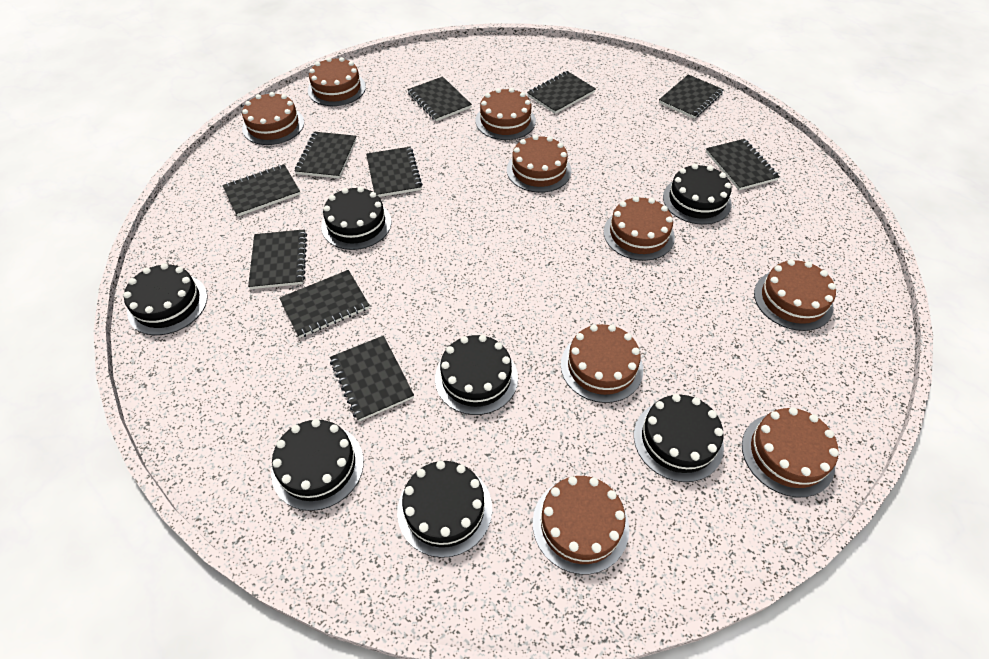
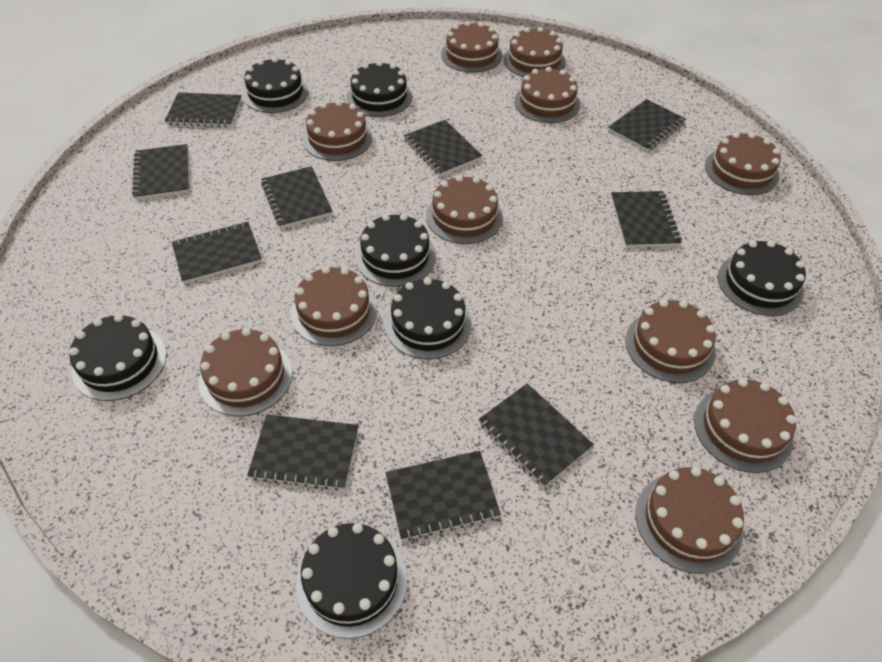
brown cake: [242,92,304,145] [308,57,366,106] [475,88,536,140] [507,135,571,193] [533,476,629,574] [561,324,643,403] [604,196,675,261] [742,407,839,497] [754,259,836,331] = 9 -> [199,328,293,416] [291,267,377,346] [303,100,373,161] [426,175,503,244] [441,21,503,73] [504,27,566,77] [514,67,580,123] [625,300,716,383] [636,467,744,574] [694,378,796,473] [705,132,781,195] = 11

